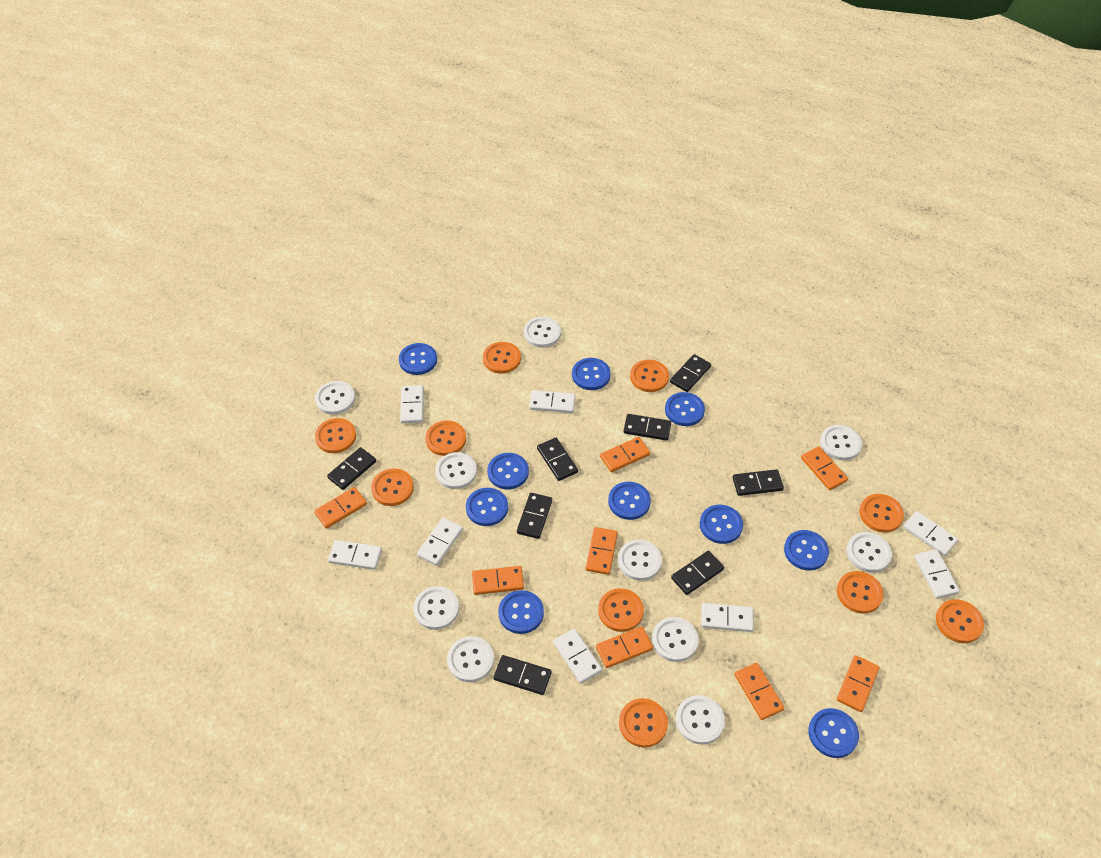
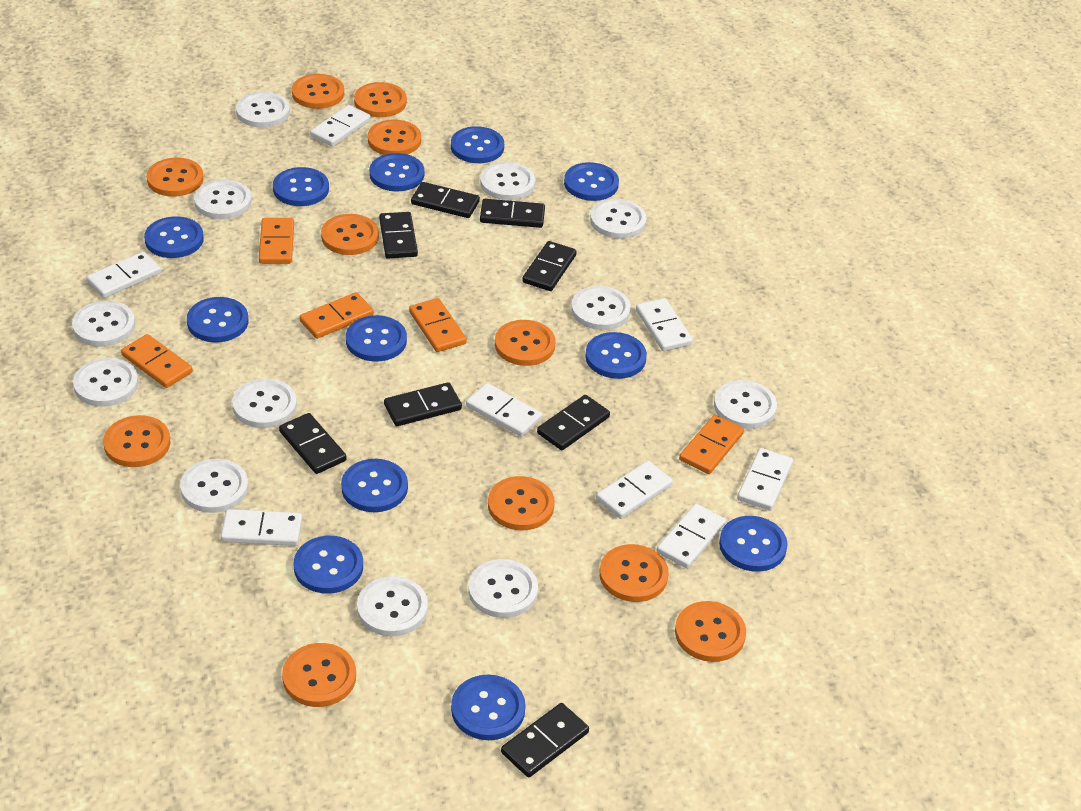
blue button: [399,343,437,375] [466,488,508,526] [487,453,529,489] [498,590,544,634] [572,358,611,390] [608,482,651,520] [665,392,705,426] [700,505,743,544] [784,530,829,571] [808,708,859,758] = 10 -> [144,216,204,258] [187,297,248,342] [273,167,329,206] [293,536,363,594] [341,459,408,512] [346,315,407,362] [369,153,424,191] [451,126,504,163] [451,675,526,740] [564,162,619,201] [585,332,647,379] [719,516,788,572] = 12
orange button: [315,418,356,453] [371,468,414,506] [425,420,466,456] [483,342,521,374] [598,588,644,632] [619,698,668,748] [630,360,669,392] [837,571,883,614] [860,494,904,533] [936,599,984,643] = 10 -> [103,415,170,467] [146,158,204,197] [282,643,356,707] [292,74,344,109] [321,214,379,255] [354,82,407,117] [368,119,421,155] [488,476,555,530] [495,320,556,366] [599,544,669,602] [675,601,746,662] = 11
orange domino: [314,487,367,528] [472,566,524,595] [586,527,618,575] [596,626,653,668] [600,437,650,472] [734,663,784,720] [801,447,848,490] [837,655,879,712] = 8 -> [121,334,193,388] [259,218,294,264] [299,292,374,339] [409,298,467,352] [679,415,744,474] = 5
white button: [315,381,355,415] [413,586,459,630] [435,452,477,489] [447,636,494,682] [524,317,561,347] [618,540,662,581] [652,617,699,662] [676,695,725,744] [820,425,862,460] [846,532,892,572] = 10 -> [72,301,135,347] [73,358,138,407] [180,459,248,513] [194,179,251,219] [232,379,297,428] [236,92,290,128] [357,576,428,636] [468,559,538,618] [480,162,535,201] [571,286,631,330] [590,199,647,239] [714,380,777,429] = 12

